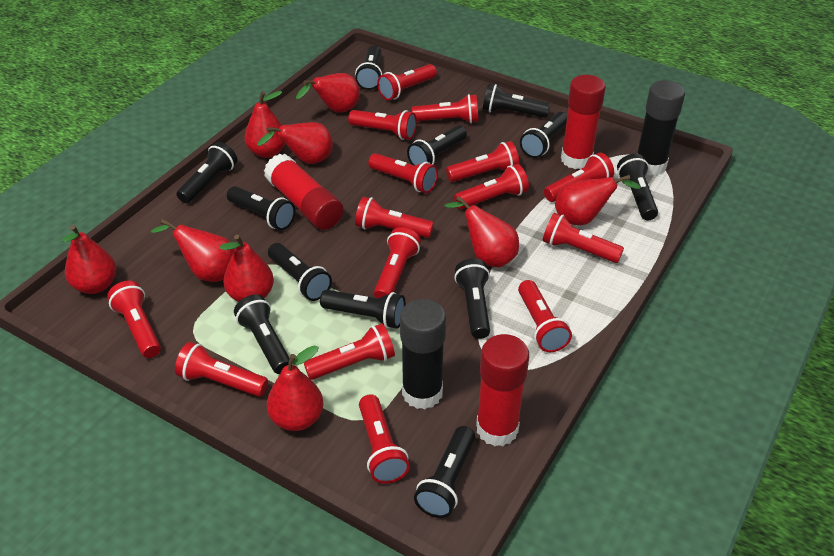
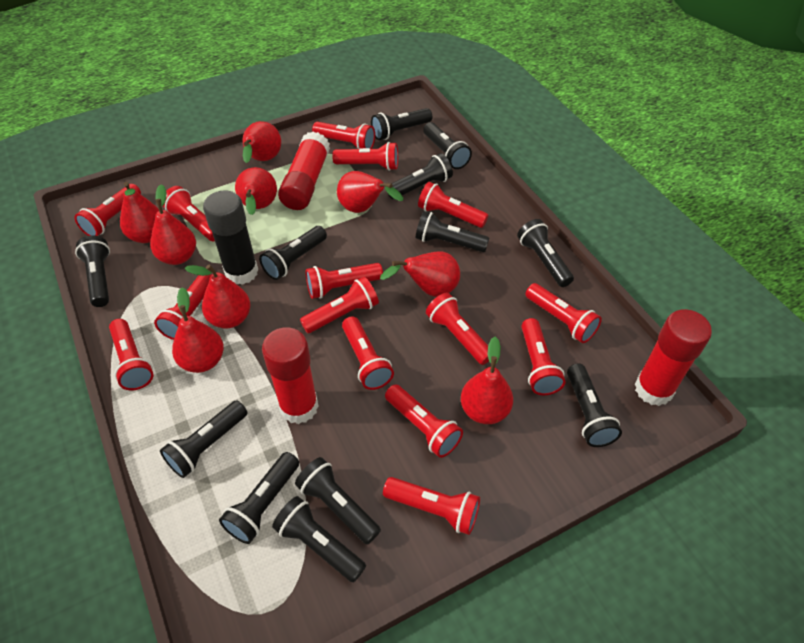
black glue stick: [400,299,446,409] [637,80,685,176] = 2 -> [203,190,258,285] = 1

